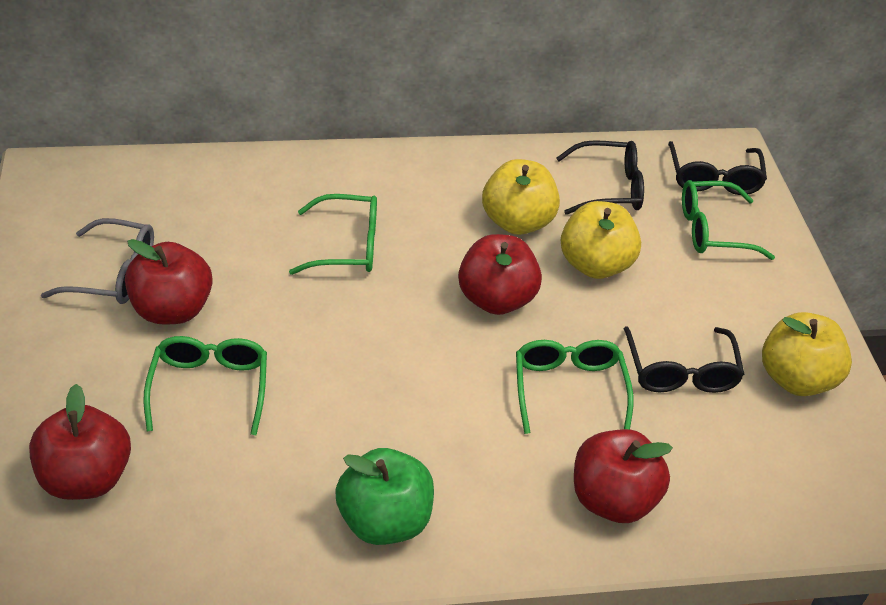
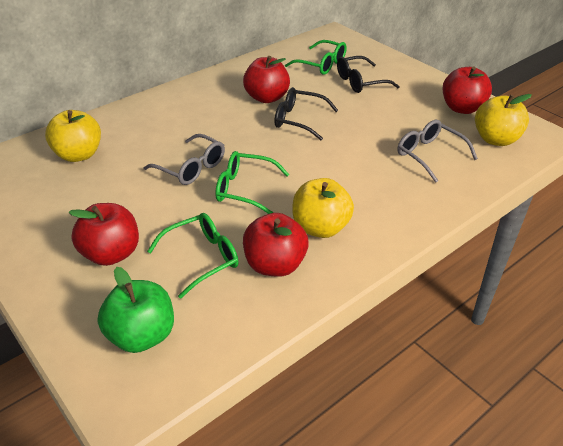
black glasses: [556,140,644,215] [624,326,745,393] [668,141,767,195] = 3 -> [274,87,338,140] [337,56,400,93] = 2
green glasses: [143,336,267,435] [289,194,377,275] [516,340,634,434] [682,180,775,260] = 4 -> [147,213,239,299] [215,151,289,214] [285,40,347,75] = 3
grey glasses: [41,218,154,304] = 1 -> [143,134,225,185] [397,120,478,183] = 2

